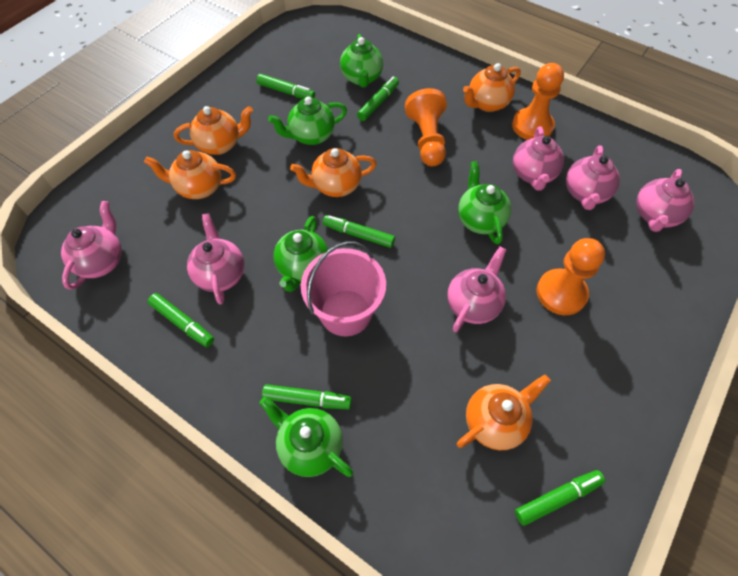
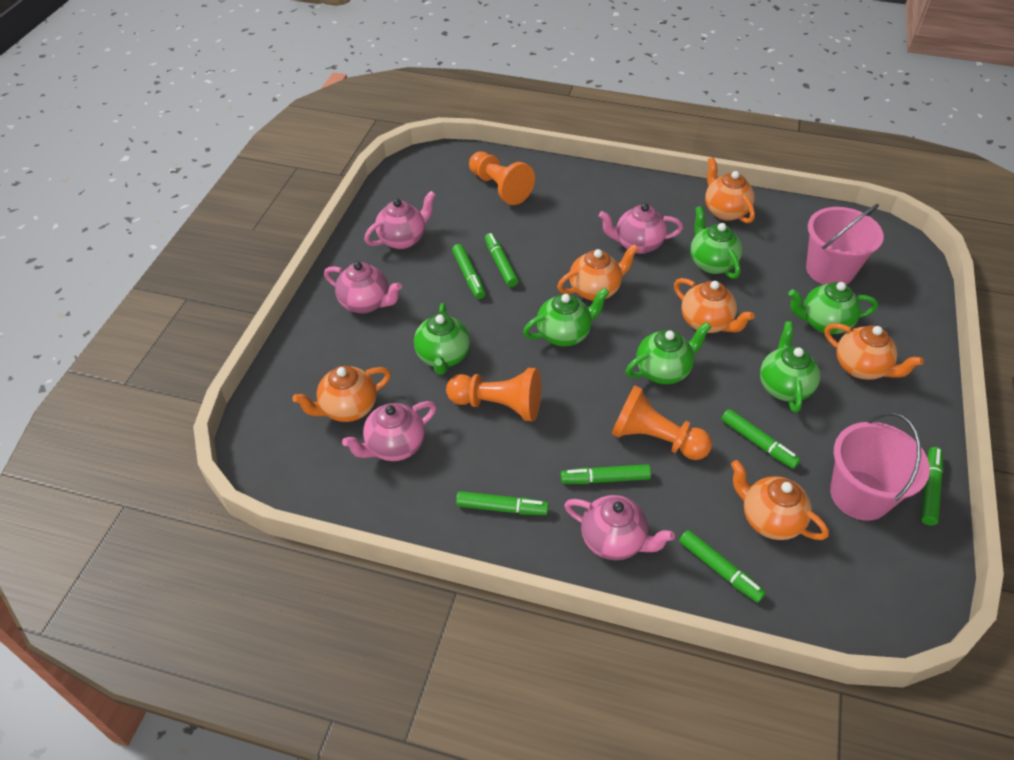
green marker: [148,293,214,347] [256,74,315,99] [262,384,352,409] [323,215,395,248] [357,77,399,121] [515,470,605,526] = 6 -> [452,244,485,299] [456,491,549,515] [485,233,519,287] [561,464,651,484] [679,530,766,603] [721,409,801,469] [921,447,944,526] = 7
green teapot: [259,397,353,477] [268,97,347,145] [274,216,328,292] [340,34,383,88] [458,161,511,244] = 5 -> [414,303,470,375] [523,288,609,346] [625,322,711,384] [690,206,743,279] [760,321,820,413] [788,282,878,334] = 6
orange teapot: [144,150,236,199] [174,106,253,155] [290,148,376,197] [457,375,551,450] [463,63,521,112] = 5 -> [292,366,391,422] [557,244,639,301] [674,278,755,333] [705,157,755,223] [731,460,829,540] [825,323,924,380] = 6
pink bucket: [301,241,386,336] = 1 -> [806,204,884,285] [830,412,930,521] = 2
pink teapot: [61,201,122,290] [187,213,244,305] [447,247,506,332] [513,126,564,191] [566,145,620,210] [636,169,694,232] = 6 -> [324,262,402,313] [342,401,436,461] [364,191,436,249] [564,495,675,560] [599,203,683,254] = 5

